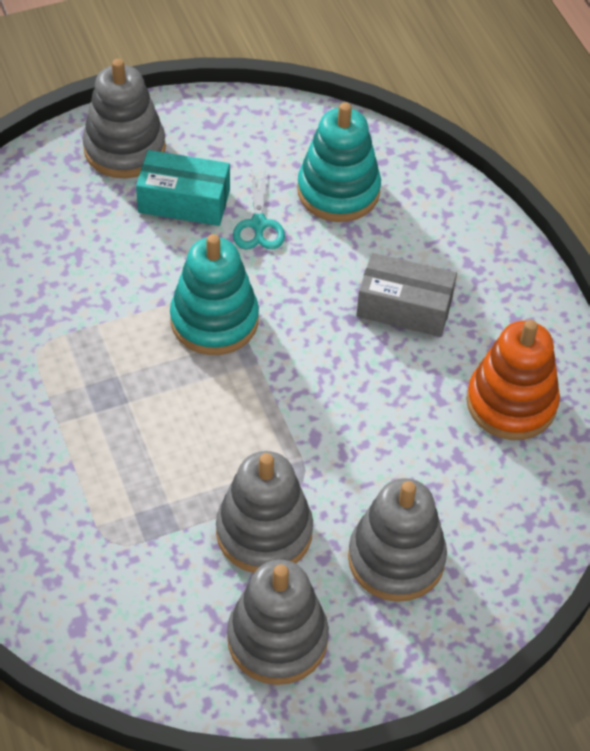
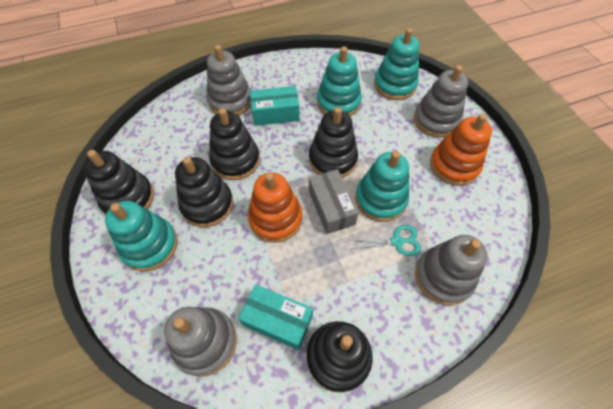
black stacking toy: none = 0 -> [83,150,154,215] [175,157,233,227] [209,108,260,180] [307,321,373,393] [309,107,358,178] = 5
orange stacking toy: [466,320,560,440] = 1 -> [248,172,302,243] [430,114,492,186] = 2
turquoise box: [136,150,230,226] = 1 -> [238,284,313,350] [250,86,300,126] = 2
turquoise stacking toy: [170,234,259,355] [297,102,381,222] = 2 -> [105,201,178,271] [317,46,362,116] [355,151,409,222] [374,28,420,100] = 4

